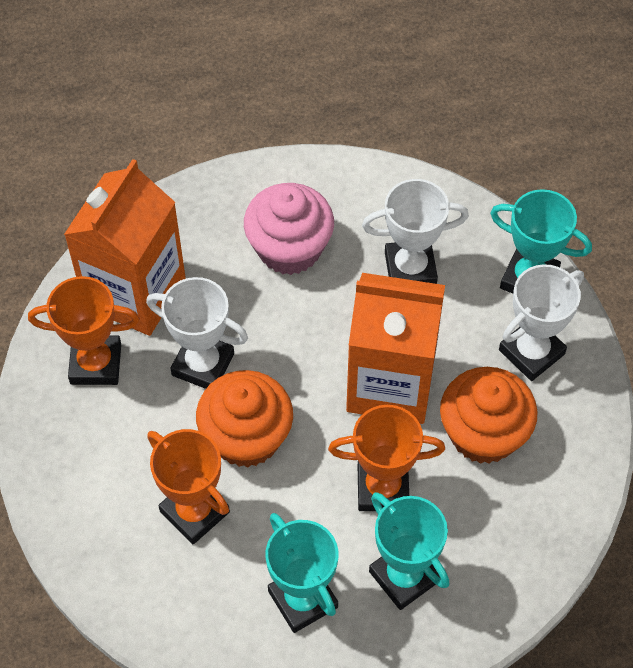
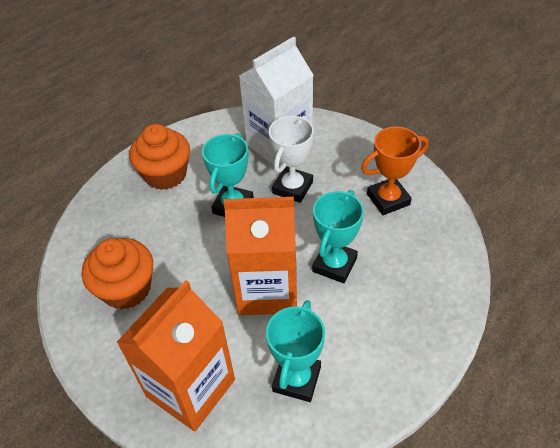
orange trophy: [28,276,140,385] [147,429,230,544] [328,405,445,511] = 3 -> [361,126,429,215] = 1
pink cupcake: [244,183,334,275] = 1 -> none = 0
white carton: none = 0 -> [239,36,314,167] = 1
white trophy: [146,277,248,389] [362,179,469,284] [499,264,584,381] = 3 -> [269,116,314,203] = 1

